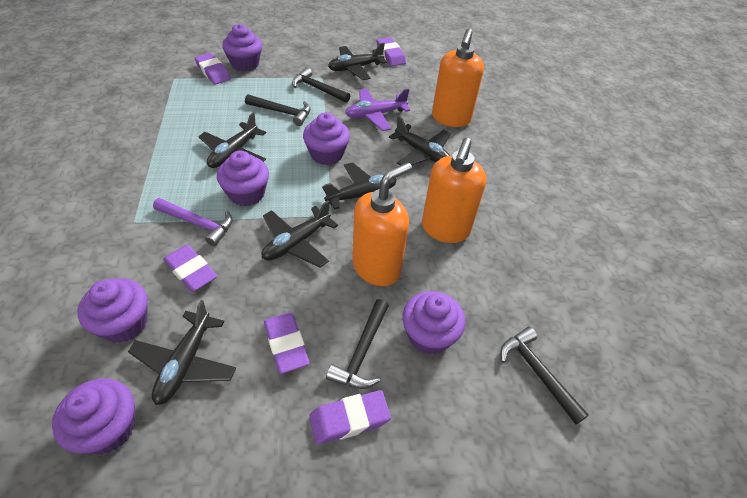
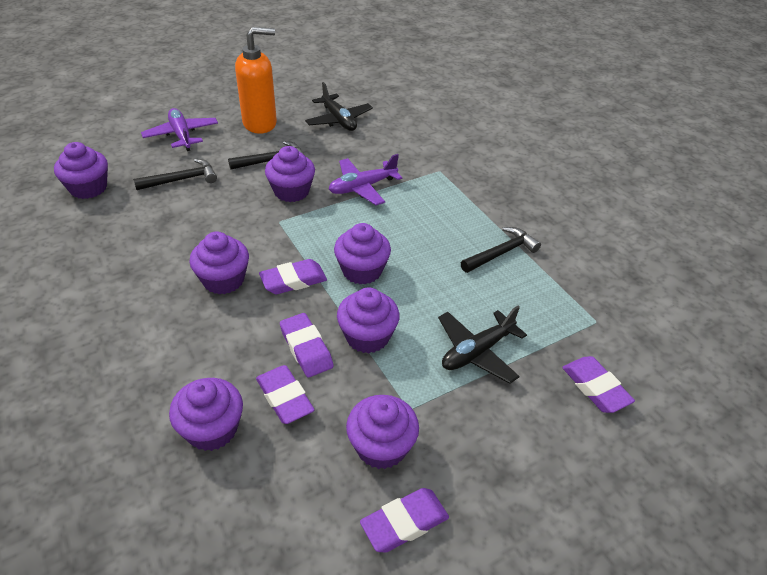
black hammer: [245,94,310,126] [292,67,350,103] [326,299,389,389] [500,327,589,424] = 4 -> [133,159,217,190] [228,141,306,170] [461,227,541,273] = 3
black plane: [128,300,236,405] [198,112,266,168] [262,200,338,268] [322,162,397,210] [328,43,386,80] [389,116,451,165] = 6 -> [305,82,373,131] [438,306,527,384] = 2
orange soap dispenser: [352,162,412,286] [422,138,486,243] [432,28,484,127] = 3 -> [235,27,277,134] = 1
purple cupcake: [52,378,135,454] [77,278,148,343] [217,151,269,206] [222,24,262,71] [303,113,350,165] [402,291,465,355] = 6 -> [54,142,108,199] [169,378,243,451] [189,232,249,295] [265,146,315,202] [334,223,391,285] [337,288,400,353] [346,395,419,469] = 7
purple hammer: [153,198,232,246] = 1 -> none = 0
purple plane: [345,89,410,131] = 1 -> [141,108,218,151] [329,154,402,205] = 2

